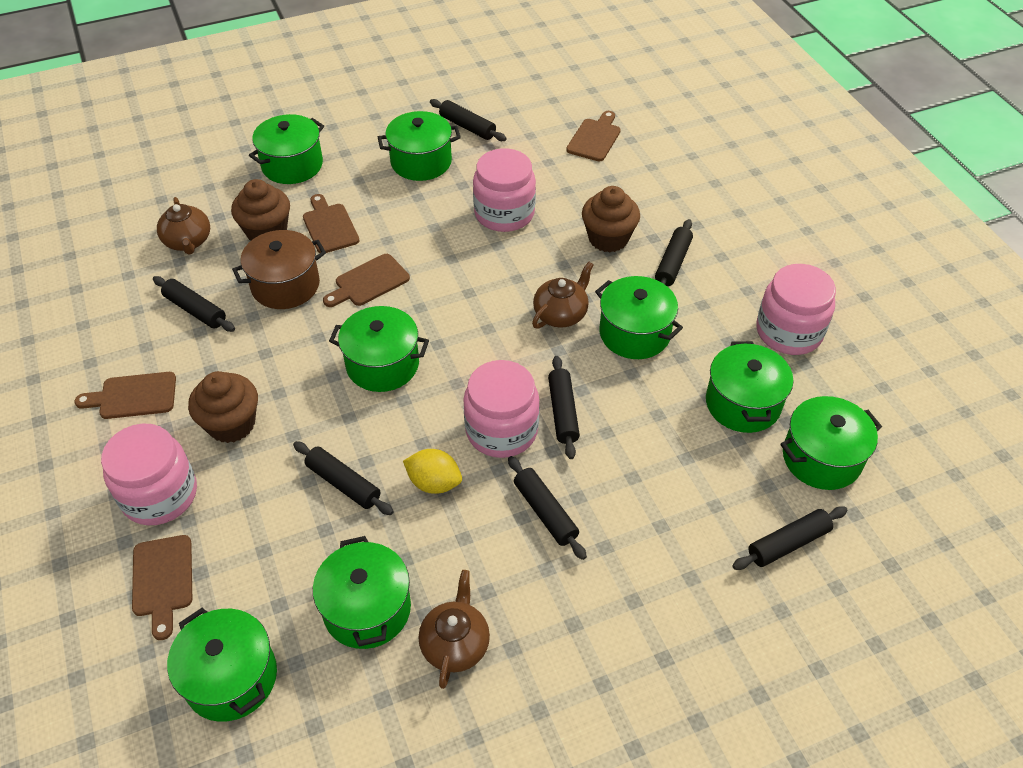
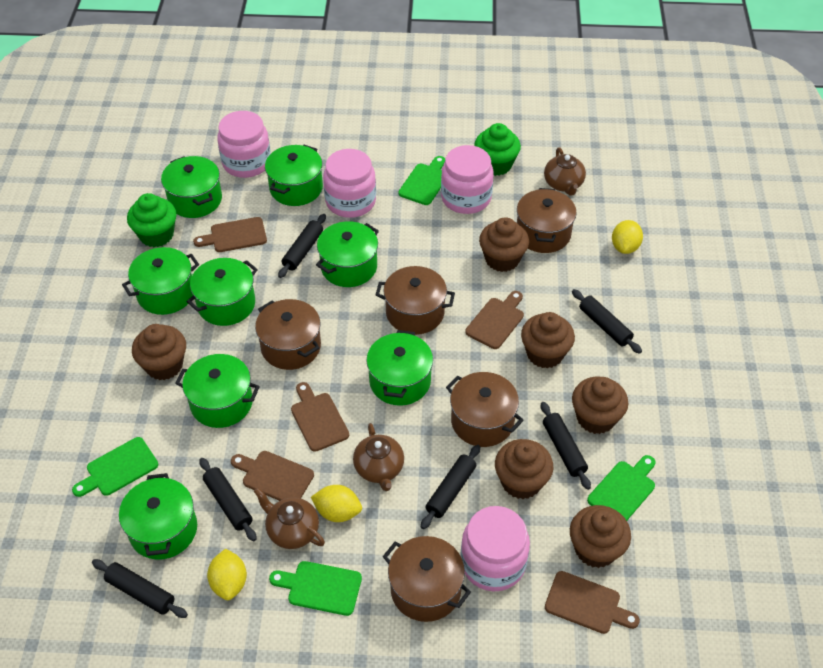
black rolling pin: [153,276,235,332] [293,441,394,515] [430,99,507,141] [508,456,587,560] [548,356,580,459] [655,219,693,286] [732,506,848,570] = 7 -> [92,559,188,618] [199,458,257,541] [278,214,326,278] [421,445,480,529] [541,402,591,490] [572,289,642,354] = 6
brown cupcake: [188,371,258,443] [231,179,290,240] [582,186,640,252] = 3 -> [132,324,186,380] [479,217,529,272] [495,439,554,499] [521,312,575,368] [570,505,631,568] [572,377,628,434] = 6
brown pot: [232,230,326,309] = 1 -> [255,299,321,370] [376,266,455,335] [382,536,471,622] [446,372,524,447] [517,188,577,253] = 5
green cupcake: none = 0 -> [127,193,177,247] [474,123,521,176] = 2
green cutting board: none = 0 -> [72,437,158,497] [269,561,362,616] [398,156,445,205] [587,455,655,521] = 4
yellow lemon: [403,449,462,494] = 1 -> [207,549,247,600] [311,485,362,522] [612,220,643,254] = 3

